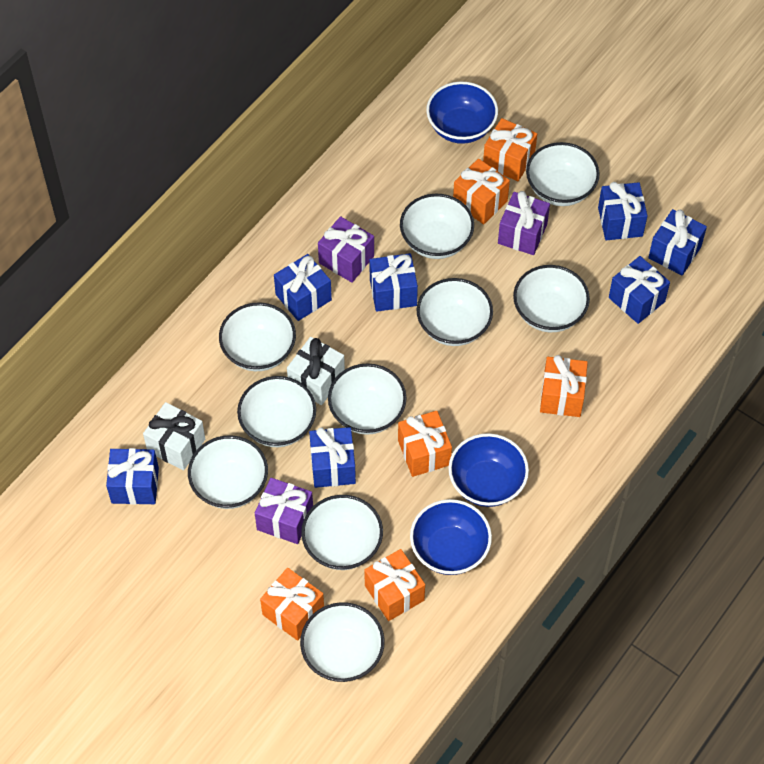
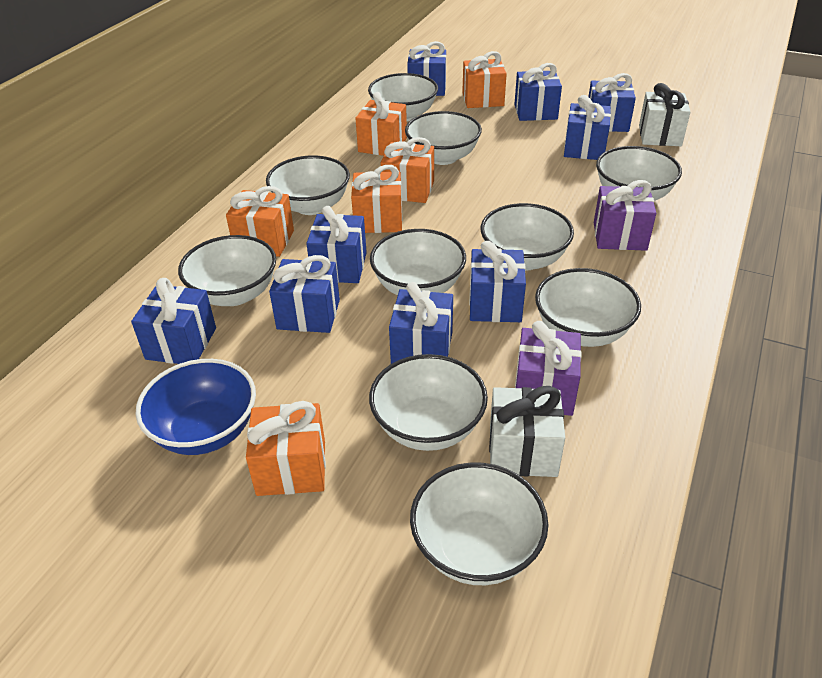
blue bowl: [410,499,492,575] [426,81,498,144] [448,433,529,507] = 3 -> [135,359,256,455] = 1
blue gift: [106,448,159,505] [274,254,332,321] [309,427,356,488] [369,253,418,312] [598,182,648,240] [609,256,670,324] [648,209,707,275] = 7 -> [131,278,216,364] [269,255,340,333] [306,206,367,283] [389,282,453,364] [407,41,446,96] [469,241,526,322] [515,63,562,121] [564,95,611,160] [589,73,636,132] = 9
purple gift: [255,478,313,544] [318,216,374,283] [498,191,550,255] = 3 -> [515,321,582,416] [594,180,656,251] = 2

